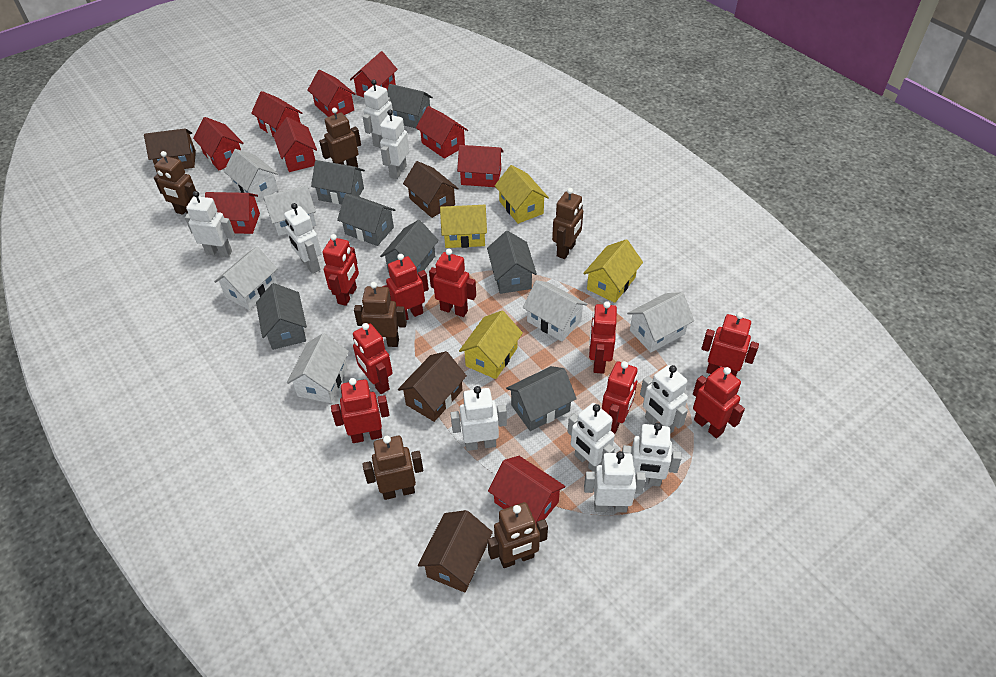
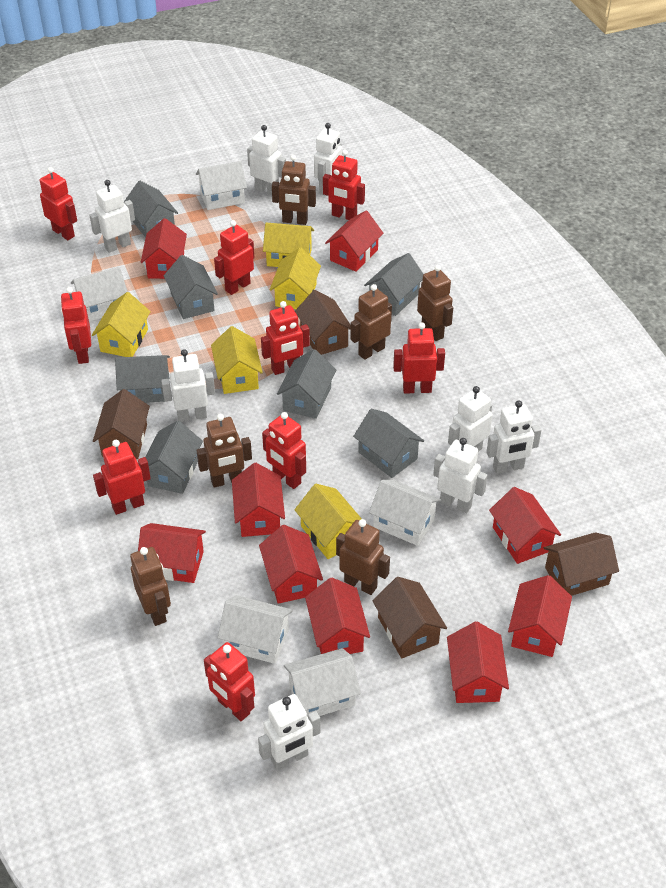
white house: [214,247,278,310] [224,149,278,203] [264,185,316,236] [287,333,349,403] [523,280,588,341] [627,292,694,352] = 6 -> [71,267,128,322] [196,161,247,210] [218,595,293,664] [284,648,361,717] [369,479,441,546] = 5
white robot: [185,191,235,257] [284,203,322,274] [363,80,393,148] [380,110,409,179] [450,386,507,451] [568,403,615,472] [584,451,646,512] [622,423,682,486] [640,365,688,434] = 9 -> [89,180,135,253] [161,349,215,422] [247,125,286,195] [258,694,321,770] [314,123,342,196] [433,438,488,513] [448,386,493,452] [486,400,541,474] = 8
yellow house: [440,205,487,248] [459,311,523,379] [495,165,549,224] [583,239,643,303] = 4 -> [92,292,151,357] [211,326,263,394] [263,222,314,267] [270,247,321,309] [294,484,362,559] = 5

